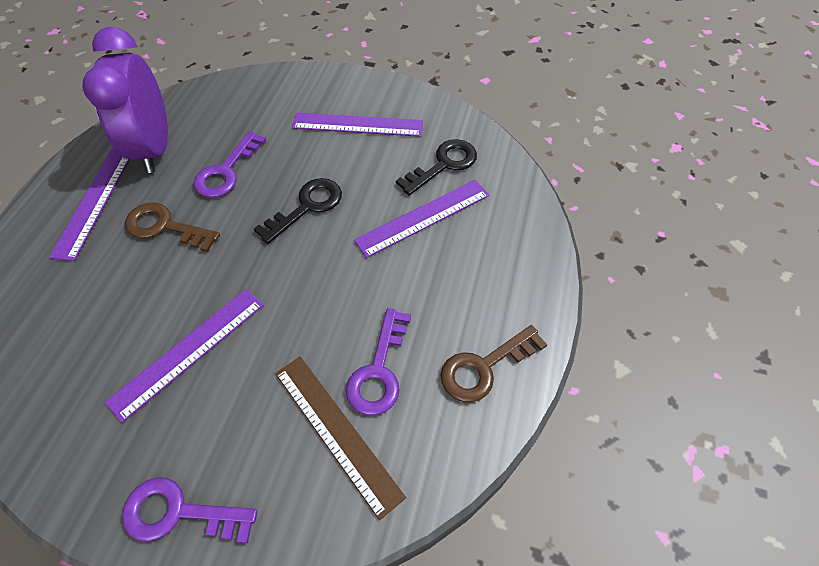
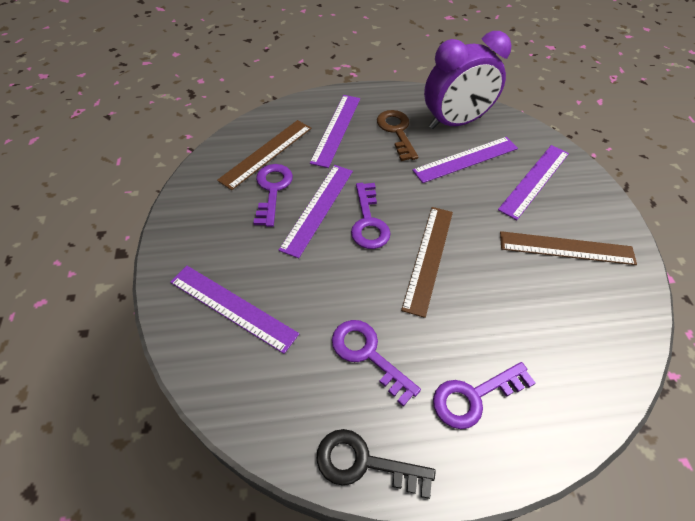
black key: [254,178,342,244] [396,139,477,196] = 2 -> [317,429,436,499] = 1
brown key: [125,202,220,252] [441,325,547,402] = 2 -> [377,110,418,161] = 1
brown ruler: [275,356,406,520] = 1 -> [217,120,311,190] [401,207,453,318] [500,231,637,265] = 3
purple key: [122,477,258,543] [194,131,266,198] [346,308,411,415] = 3 -> [254,164,293,227] [332,320,421,407] [351,183,391,249] [433,362,536,429] = 4
purple ruler: [49,148,130,261] [105,289,264,423] [292,113,423,137] [354,180,489,258] = 4 -> [170,266,299,354] [279,165,353,258] [310,95,360,168] [412,137,518,183] [498,145,569,220] = 5

